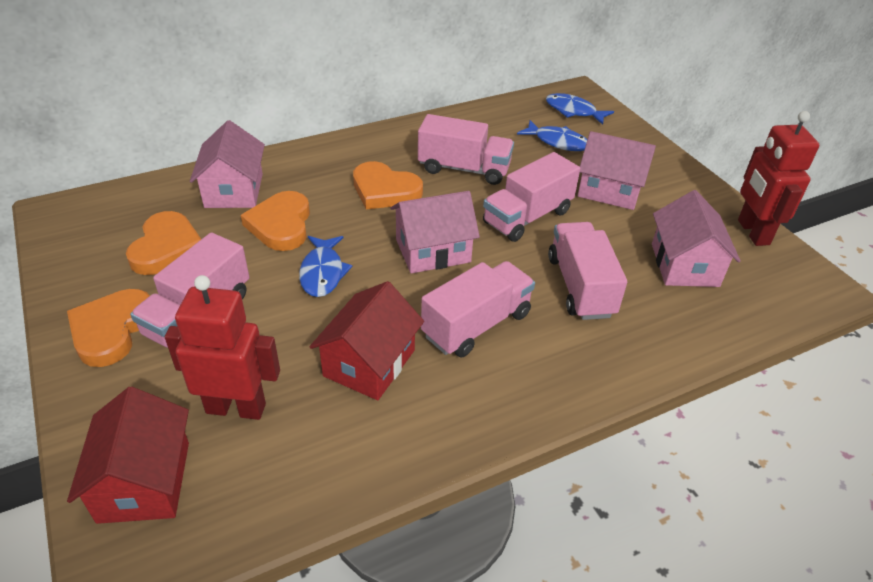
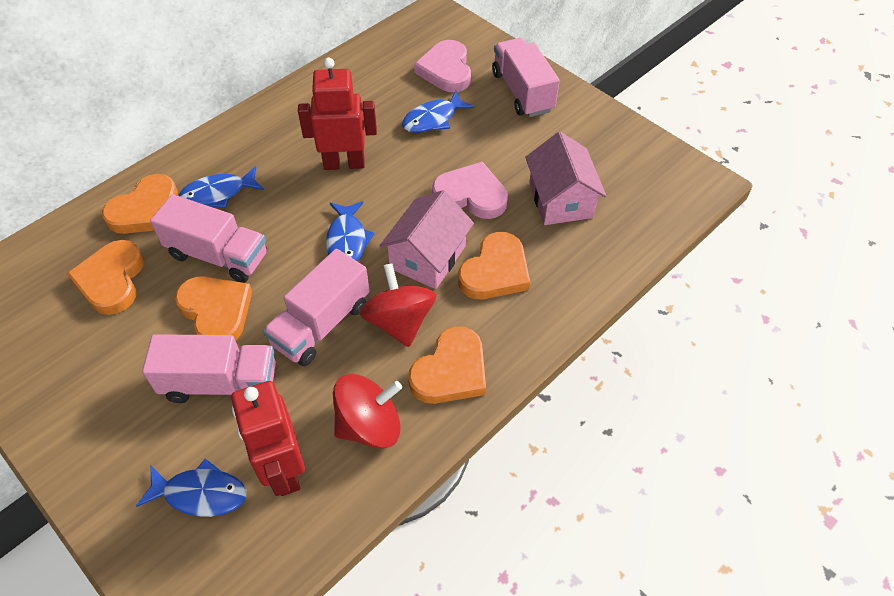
blue fish: [299,236,352,297] [517,120,588,151] [546,93,614,125] = 3 -> [136,459,246,517] [179,166,264,208] [326,201,375,262] [402,91,474,133] = 4
orange heart: [67,289,150,367] [126,211,201,275] [241,191,310,251] [353,161,423,210] = 4 -> [67,240,144,315] [102,174,178,234] [175,276,252,341] [408,326,486,404] [458,232,530,299] = 5
pink heart: none = 0 -> [414,40,471,92] [432,162,508,219] = 2
pink house: [190,120,265,208] [390,191,480,274] [578,131,656,210] [652,190,741,287] = 4 -> [379,190,474,289] [525,132,606,225] = 2
pink truck: [130,233,249,348] [418,114,514,185] [421,261,535,357] [483,152,580,242] [548,222,627,320] = 5 -> [142,334,276,403] [150,194,267,283] [263,249,370,366] [492,38,559,117] = 4
red house: [67,387,189,524] [310,281,424,400] = 2 -> none = 0
red spinning top: none = 0 -> [333,374,402,449] [360,263,436,347] = 2

